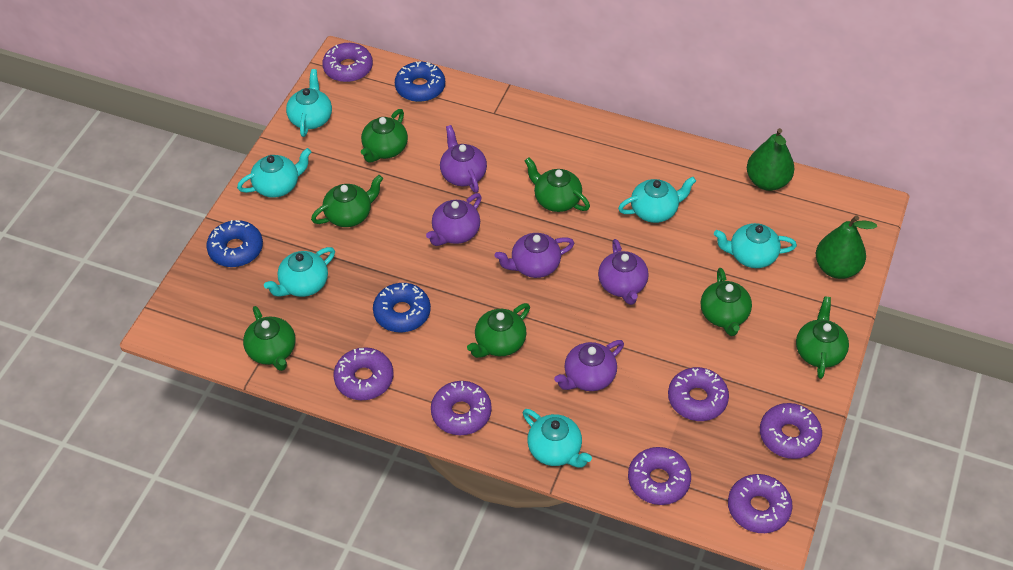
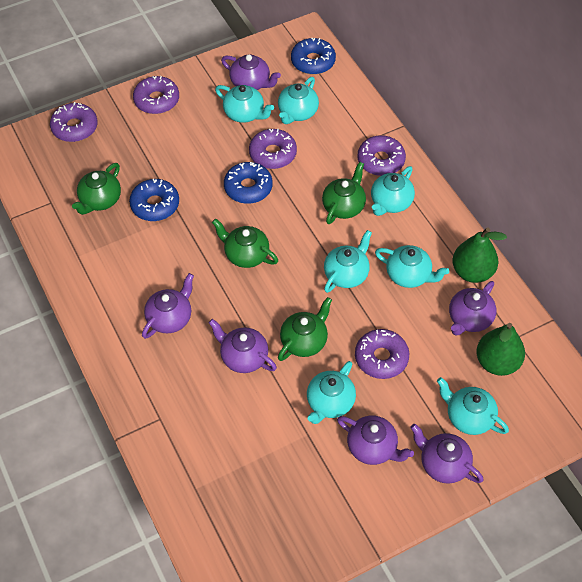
green teapot: [243,306,296,371] [311,175,383,227] [361,109,408,163] [467,303,530,358] [525,157,590,212] [701,268,752,336] [796,296,849,379] = 7 -> [72,163,121,215] [212,219,278,268] [278,297,332,361] [322,162,366,224] = 4
purple donut: [322,43,373,82] [334,347,394,400] [431,381,492,435] [628,447,691,505] [668,367,729,421] [728,474,793,533] [760,403,822,459] = 7 -> [50,102,97,142] [133,76,179,114] [249,129,297,169] [355,329,409,379] [357,135,406,176] = 5
purple teapot: [426,193,482,246] [440,125,487,193] [495,233,574,278] [554,340,624,391] [598,239,649,305] = 5 -> [142,273,194,339] [209,319,277,373] [221,54,281,90] [337,416,414,465] [410,424,484,484] [449,281,497,336] = 6
turquoise teapot: [237,148,311,198] [264,247,335,297] [286,69,332,137] [523,409,592,468] [618,177,696,223] [714,223,797,268] = 6 -> [215,85,274,123] [278,77,319,124] [307,361,356,424] [324,230,372,293] [371,166,415,216] [375,245,449,288] [437,377,509,435] = 7

